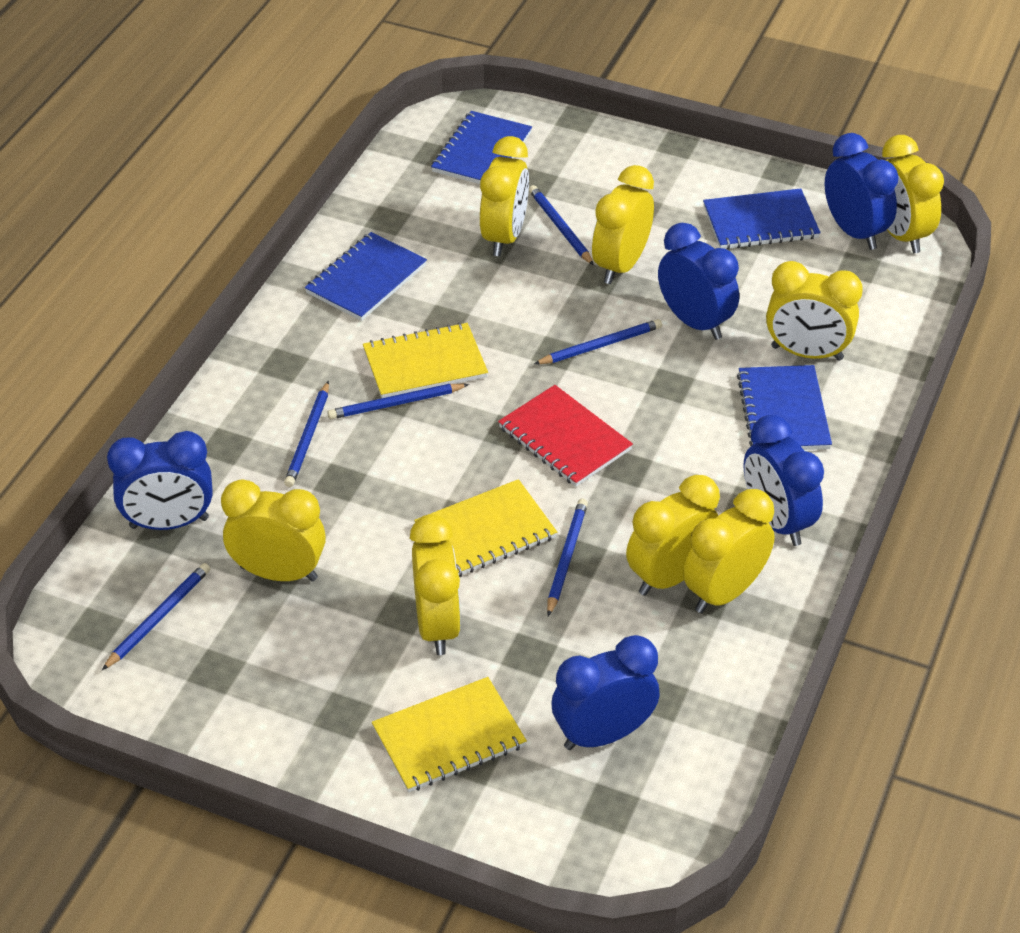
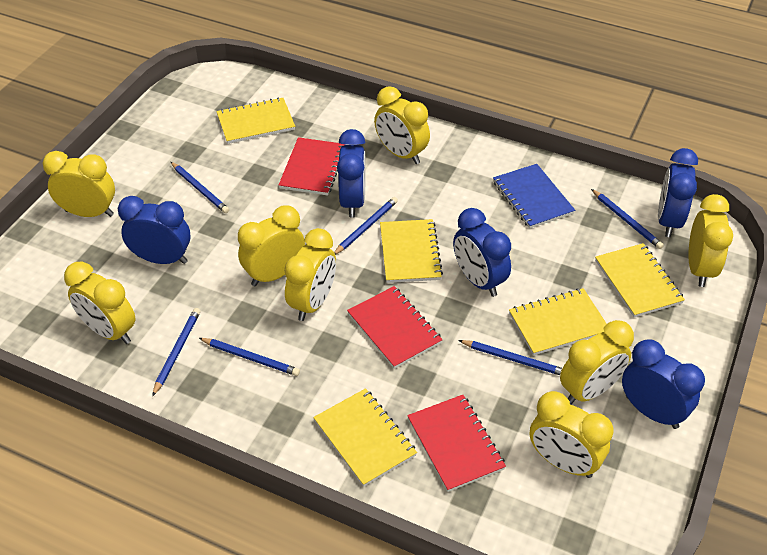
blue notebook: [305,232,427,321] [431,111,532,184] [703,188,821,249] [737,365,832,450] = 4 -> [493,164,575,229] = 1
red notebook: [498,385,633,487] = 1 -> [279,137,345,195] [347,286,443,369] [407,395,506,492] = 3
yellow notebook: [363,323,488,398] [372,677,527,792] [414,479,557,577] = 3 -> [216,97,295,144] [313,388,417,487] [380,219,443,283] [509,288,607,355] [595,243,685,317] = 5

